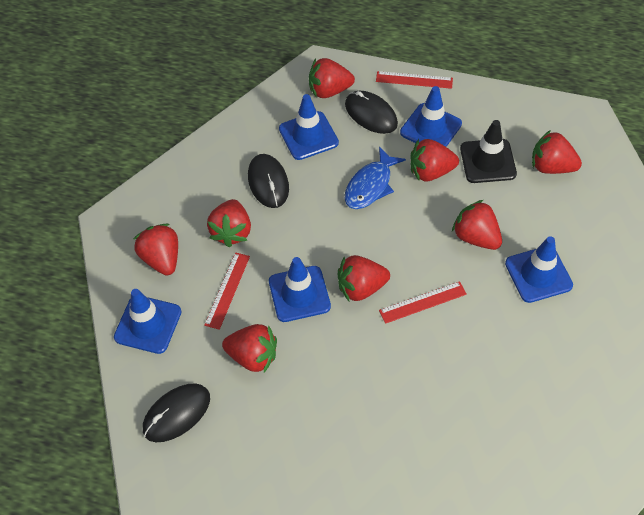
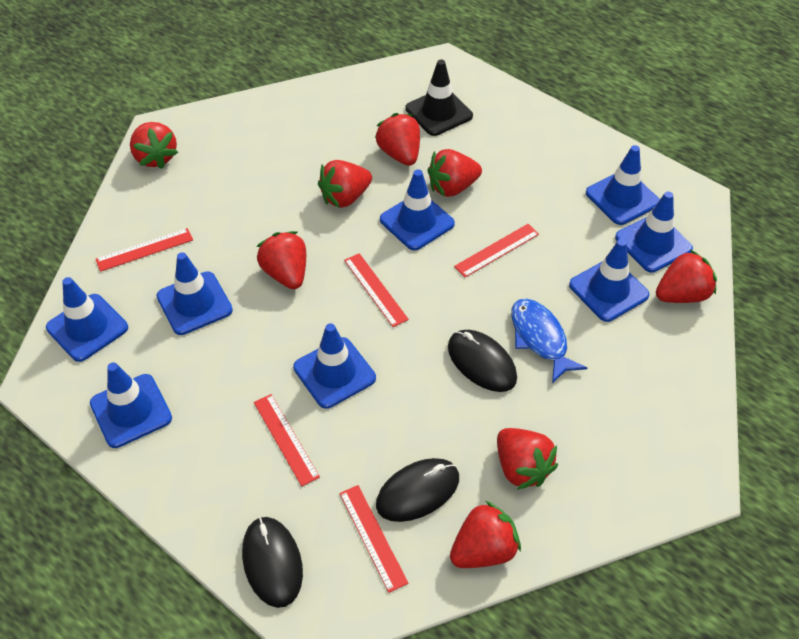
blue traffic cone: [114,289,182,354] [269,257,331,322] [279,94,339,160] [400,86,462,147] [505,236,573,303] = 5 -> [46,277,128,362] [90,362,172,448] [156,252,233,335] [293,323,376,409] [380,170,455,250] [569,239,650,322] [586,145,660,225] [615,191,693,272] = 8
red ruler: [204,252,250,330] [376,71,453,89] [379,281,467,324] = 3 -> [95,228,193,272] [254,394,320,486] [339,485,408,593] [344,253,409,327] [454,224,539,277] = 5

